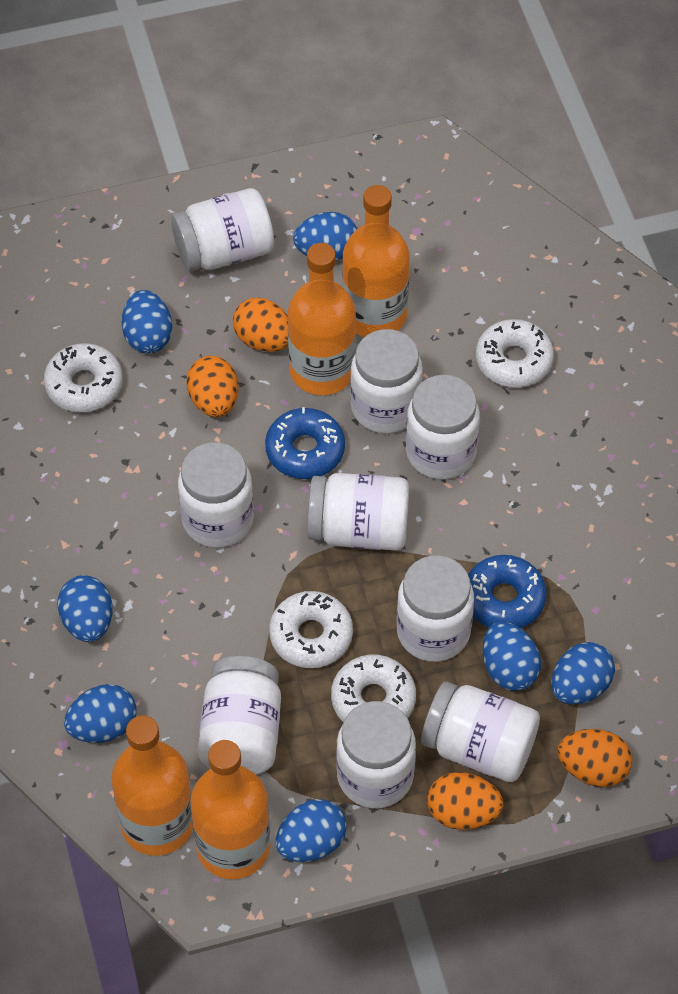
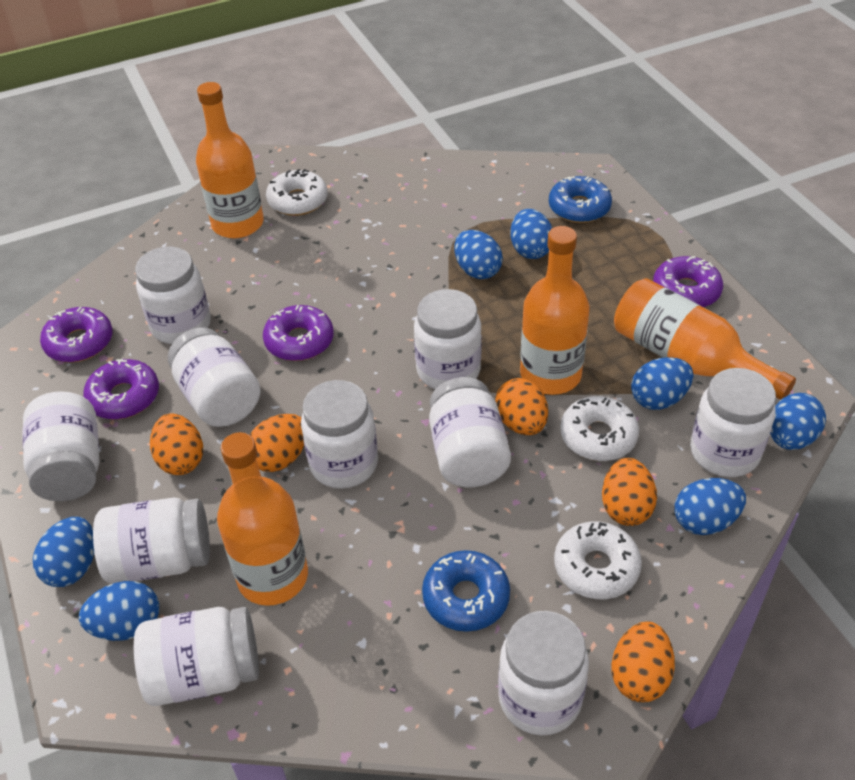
orange egg: [186,356,238,417] [233,298,288,352] [427,772,503,830] [557,729,632,787] = 4 -> [150,413,203,475] [250,414,304,472] [495,378,548,435] [602,458,657,526] [611,621,675,702] = 5
purple donut: none = 0 -> [40,307,113,362] [83,359,159,419] [263,305,334,361] [653,256,723,308] = 4
white donut: [44,343,123,412] [269,591,353,668] [331,655,416,722] [476,319,554,388] = 4 -> [266,169,328,216] [554,521,642,599] [560,396,639,461] = 3
white jar: [171,188,274,272] [178,442,254,548] [198,656,281,775] [307,473,409,551] [336,701,416,809] [350,329,423,434] [396,555,474,662] [406,375,480,480] [421,682,540,782] = 9 -> [22,391,100,501] [93,498,210,584] [134,607,259,706] [135,247,211,344] [168,328,261,427] [301,380,378,489] [414,289,482,389] [429,377,511,488] [498,611,589,735] [690,368,776,477] = 10

